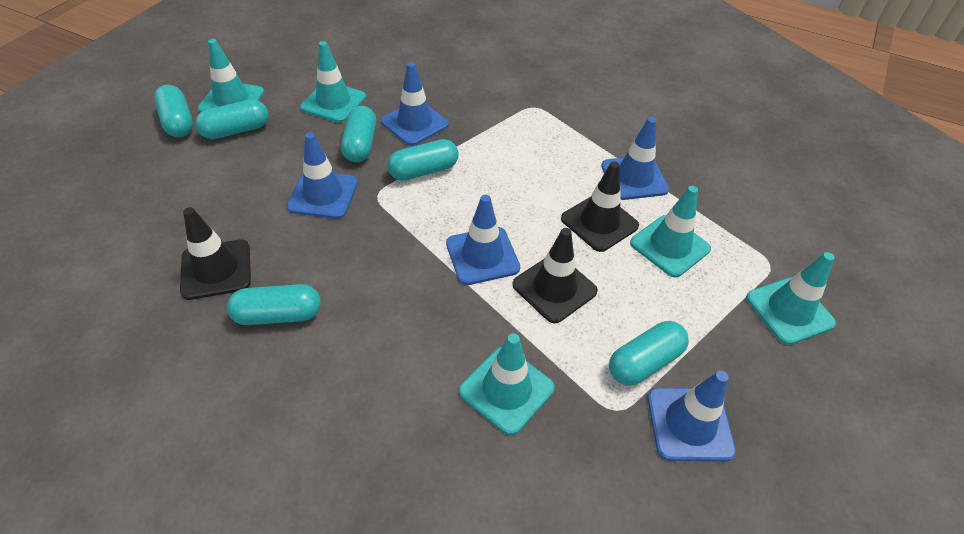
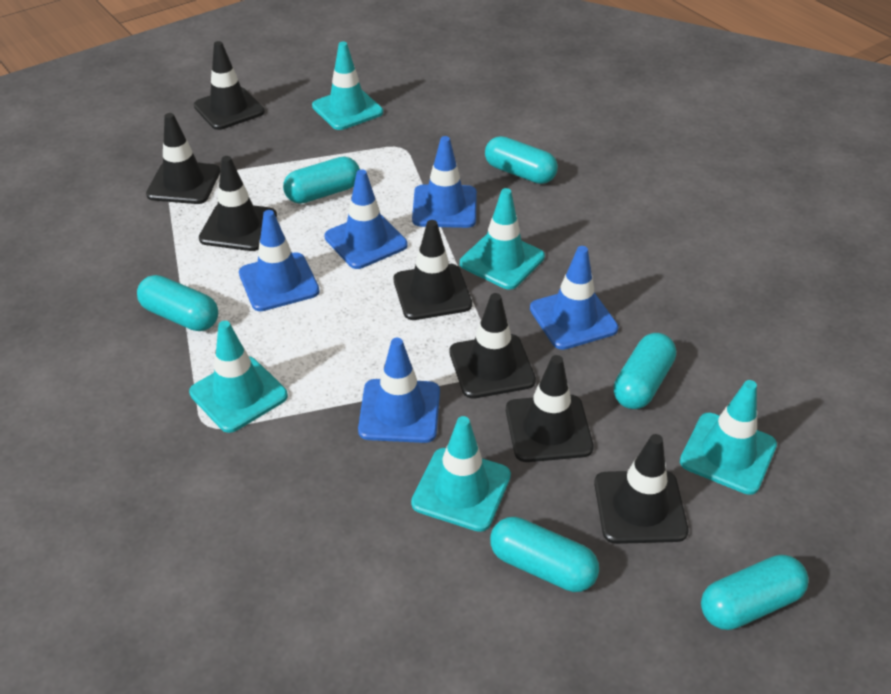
black traffic cone: [180,207,251,300] [512,228,598,323] [561,161,639,252] = 3 -> [146,113,220,204] [194,41,265,130] [199,156,277,251] [394,220,472,320] [450,293,536,399] [506,355,594,462] [594,434,688,544] = 7

